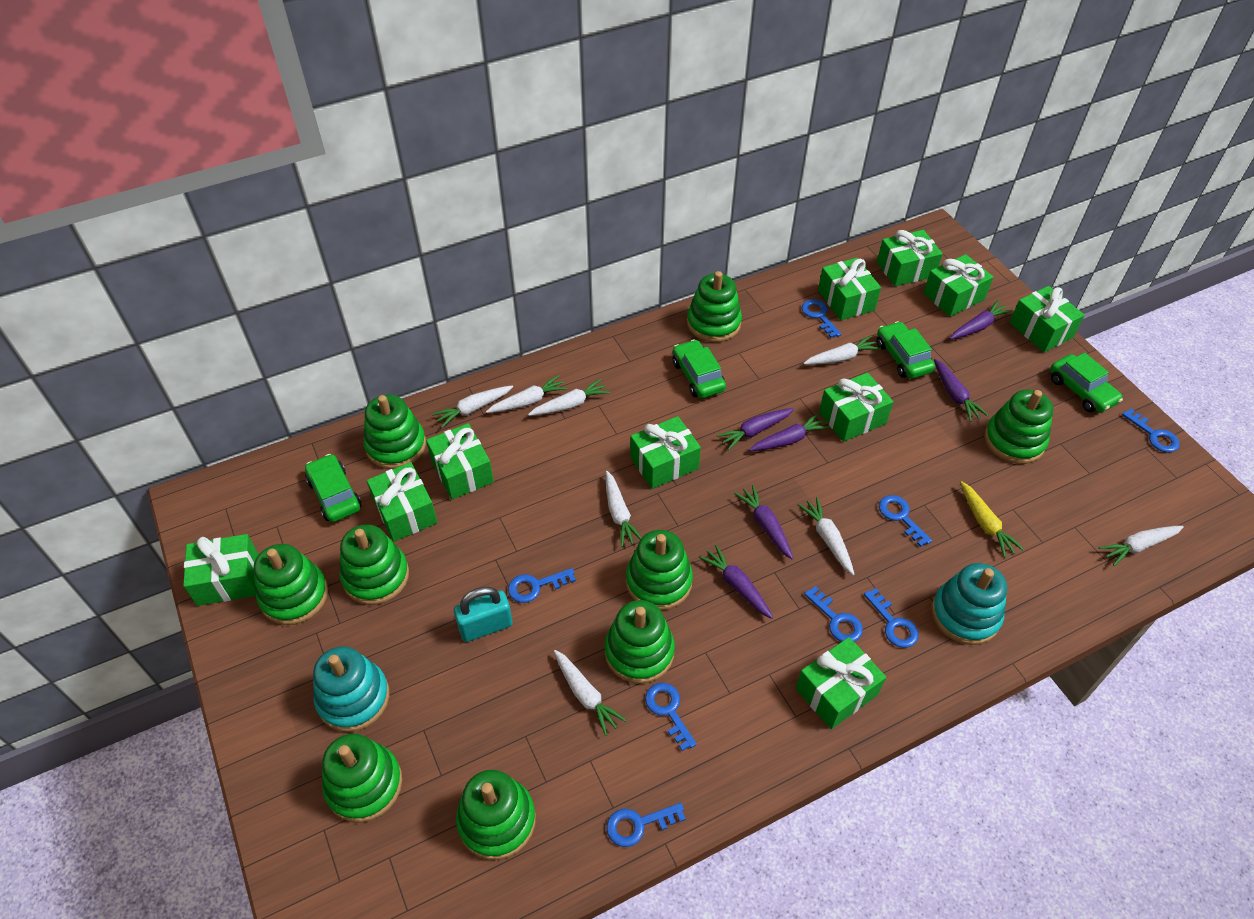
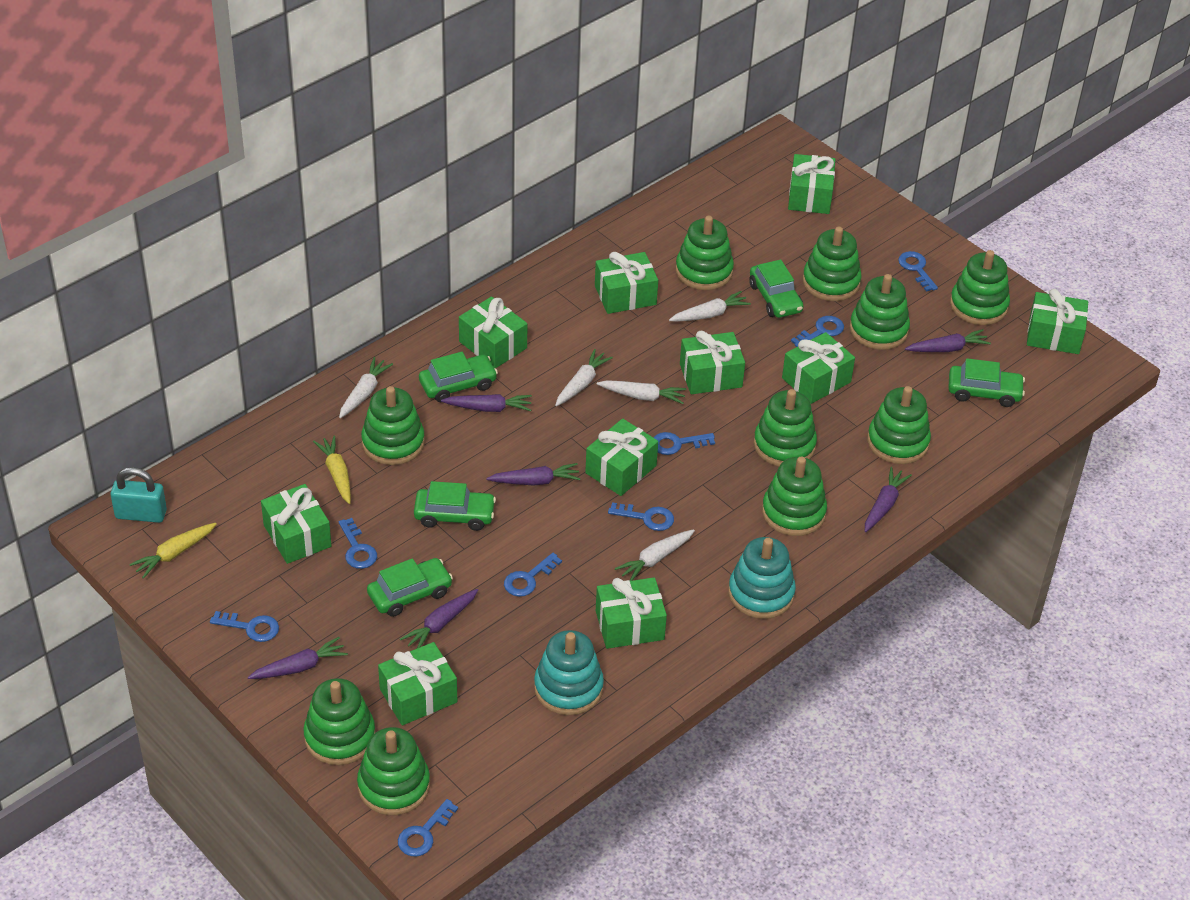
green car: [305,454,362,522] [673,339,726,398] [877,321,935,379] [1050,352,1123,413] = 4 -> [367,558,453,617] [414,481,496,531] [419,352,498,402] [749,259,804,318] [948,358,1025,407] = 5
green stacking toy: [254,544,328,625] [322,734,402,823] [340,524,409,605] [363,395,426,469] [456,770,536,860] [605,600,675,684] [626,530,693,610] [687,271,742,342] [984,390,1053,464] = 9 -> [303,678,375,765] [357,727,430,815] [361,386,425,465] [676,216,734,290] [754,389,817,467] [762,457,827,536] [803,227,862,301] [850,274,910,350] [867,386,931,464] [950,250,1010,325] = 10
white carrot: [432,385,513,428] [486,375,568,413] [528,379,610,416] [554,650,626,736] [606,471,642,547] [798,497,855,575] [803,335,881,365] [1099,526,1184,566] = 8 -> [339,357,393,418] [555,349,613,406] [597,380,686,404] [615,529,695,581] [669,291,751,322] = 5
yellow carrot: [960,481,1024,557] = 1 -> [129,523,217,579] [313,435,351,504] = 2

